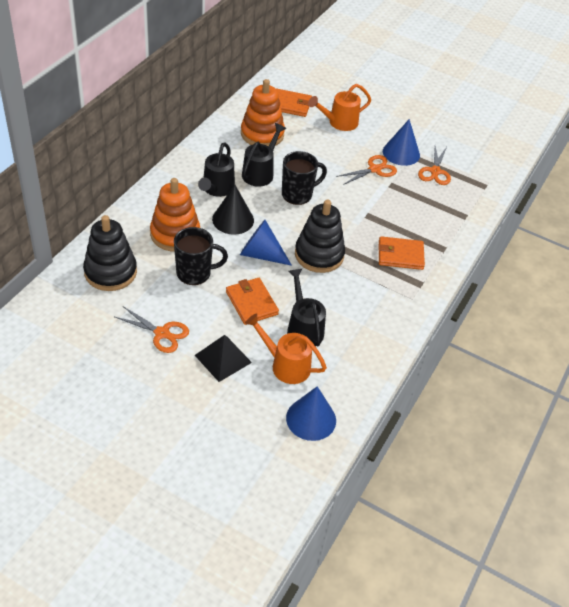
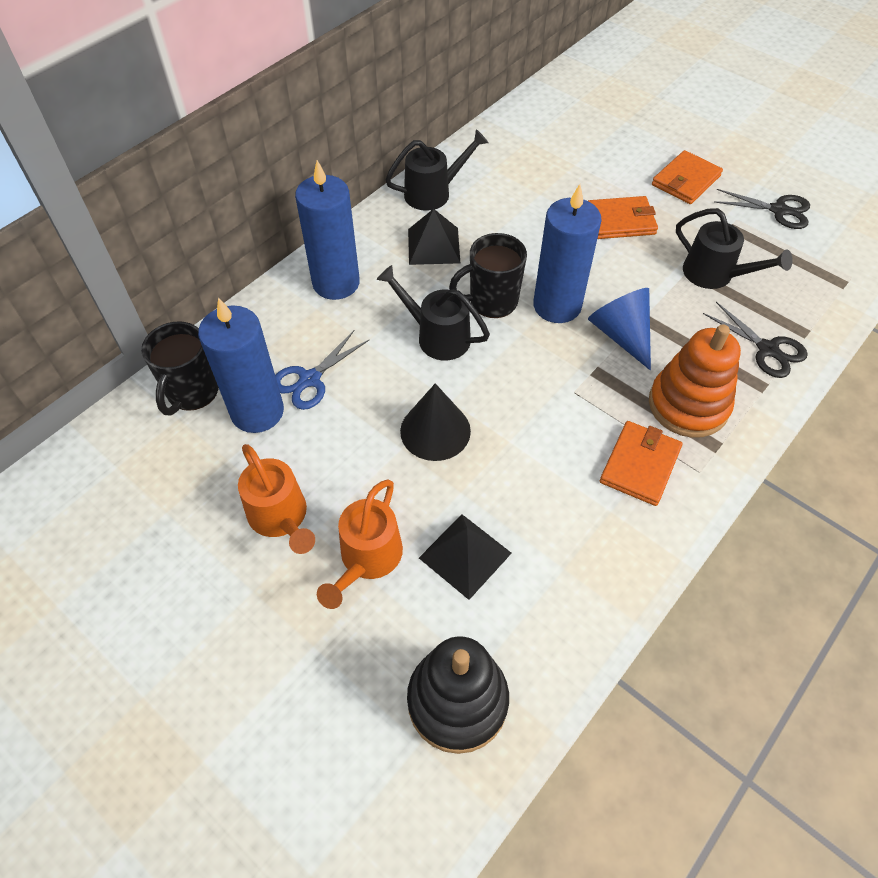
black pyramid: [195,335,252,382] = 1 -> [408,209,460,265] [419,514,512,600] = 2
black scissors: none = 0 -> [703,302,808,378] [714,189,810,229] = 2
black stacking toy: [83,215,137,291] [295,200,345,273] = 2 -> [407,636,509,754] = 1
blue candle: none = 0 -> [198,297,284,433] [295,160,360,300] [533,184,602,323] = 3
blue cone: [240,220,292,266] [286,386,336,441] [383,119,420,166] = 3 -> [588,288,651,370] = 1
blue scissors: none = 0 -> [275,330,369,410] = 1
orange scissors: [115,306,189,353] [336,155,397,185] [418,146,451,185] = 3 -> none = 0
orange stacking toy: [150,178,200,252] [241,79,285,147] = 2 -> [649,324,741,438] = 1

